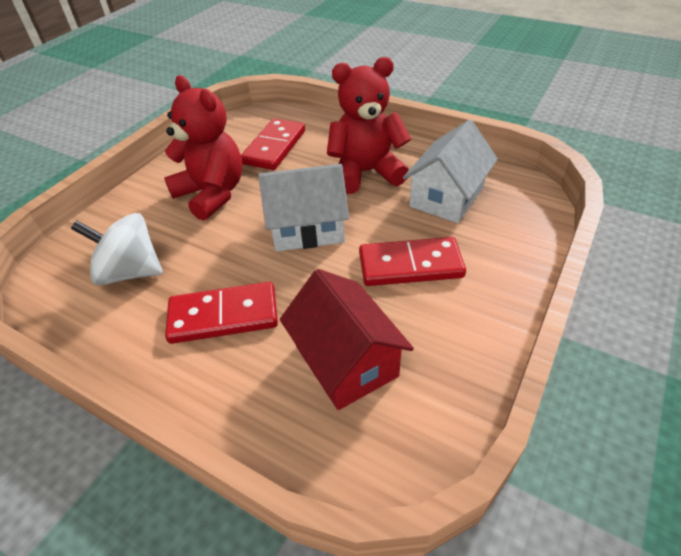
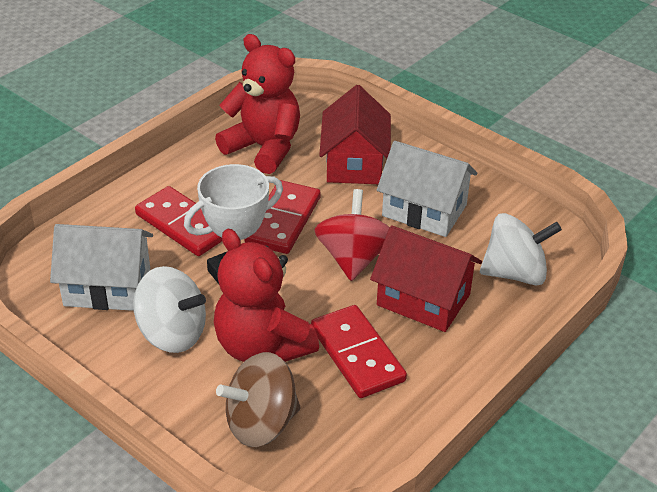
brown spinning top: none = 0 -> [216,352,301,447] = 1
red house: [280,269,414,410] = 1 -> [319,85,391,184] [370,225,482,332] = 2
red spinning top: none = 0 -> [314,189,389,281] = 1
white spinning top: [71,213,163,285] = 1 -> [133,266,206,353] [480,213,562,286] = 2
white trophy: none = 0 -> [184,164,283,284] = 1

